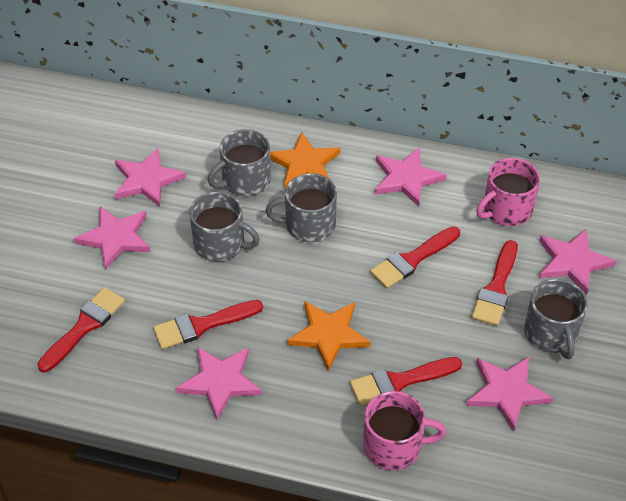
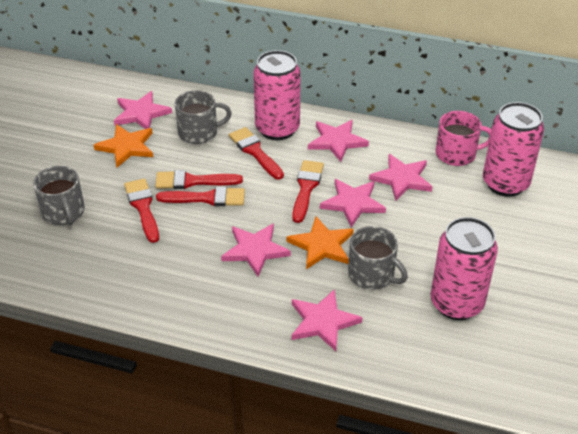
grey mug: [189,192,260,261] [208,129,271,196] [265,173,337,242] [524,279,588,359] = 4 -> [33,166,85,225] [175,90,232,144] [348,226,408,290] = 3
pink can: none = 0 -> [253,50,301,140] [431,217,498,320] [483,102,544,197] = 3
pink mug: [363,391,446,470] [476,158,540,226] = 2 -> [436,111,491,166] = 1

